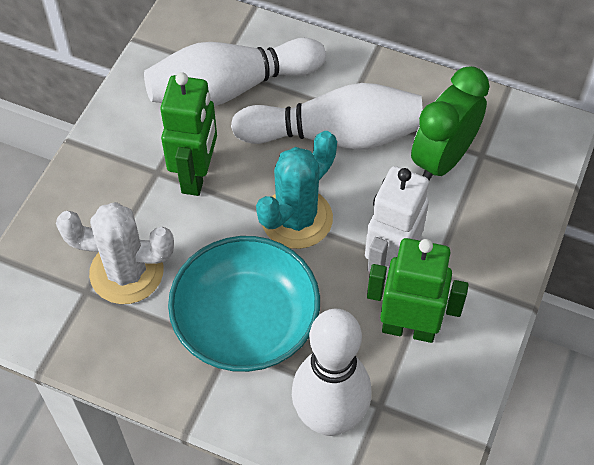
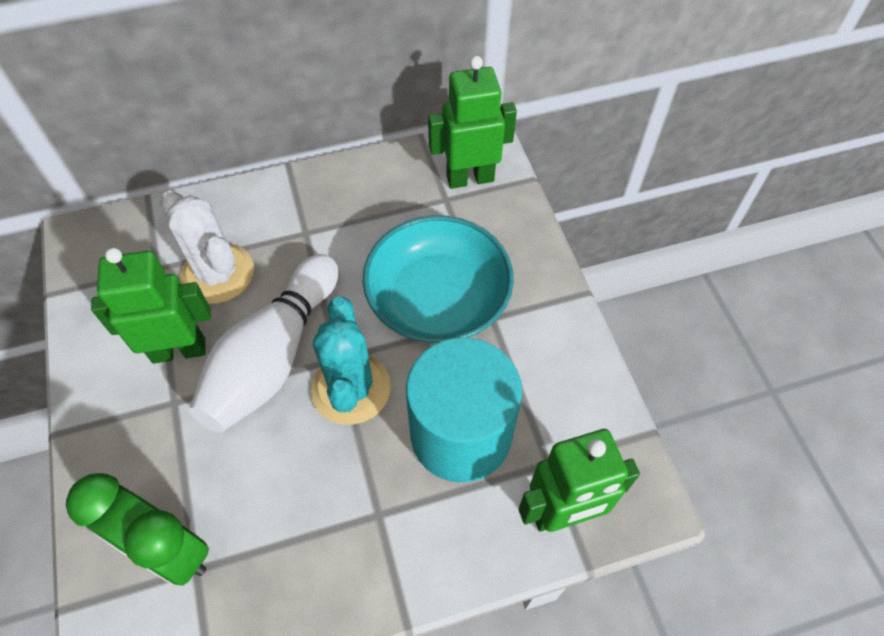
green robot: [160,72,217,196] [367,238,468,343] = 2 -> [91,248,211,364] [428,56,517,189] [519,429,640,532] = 3
turquoise cylinder: none = 0 -> [406,337,522,482] = 1
white bowling pin: [144,38,326,106] [231,83,423,149] [292,309,371,436] = 3 -> [189,254,338,433] = 1
white robot: [365,166,429,285] = 1 -> none = 0

